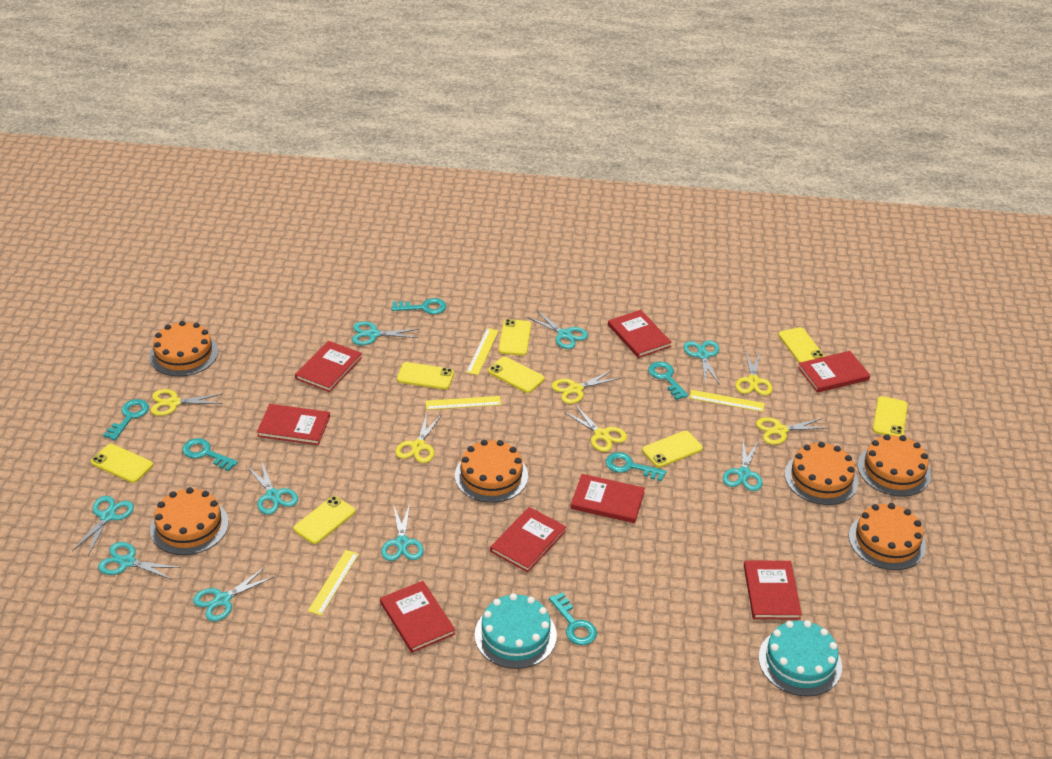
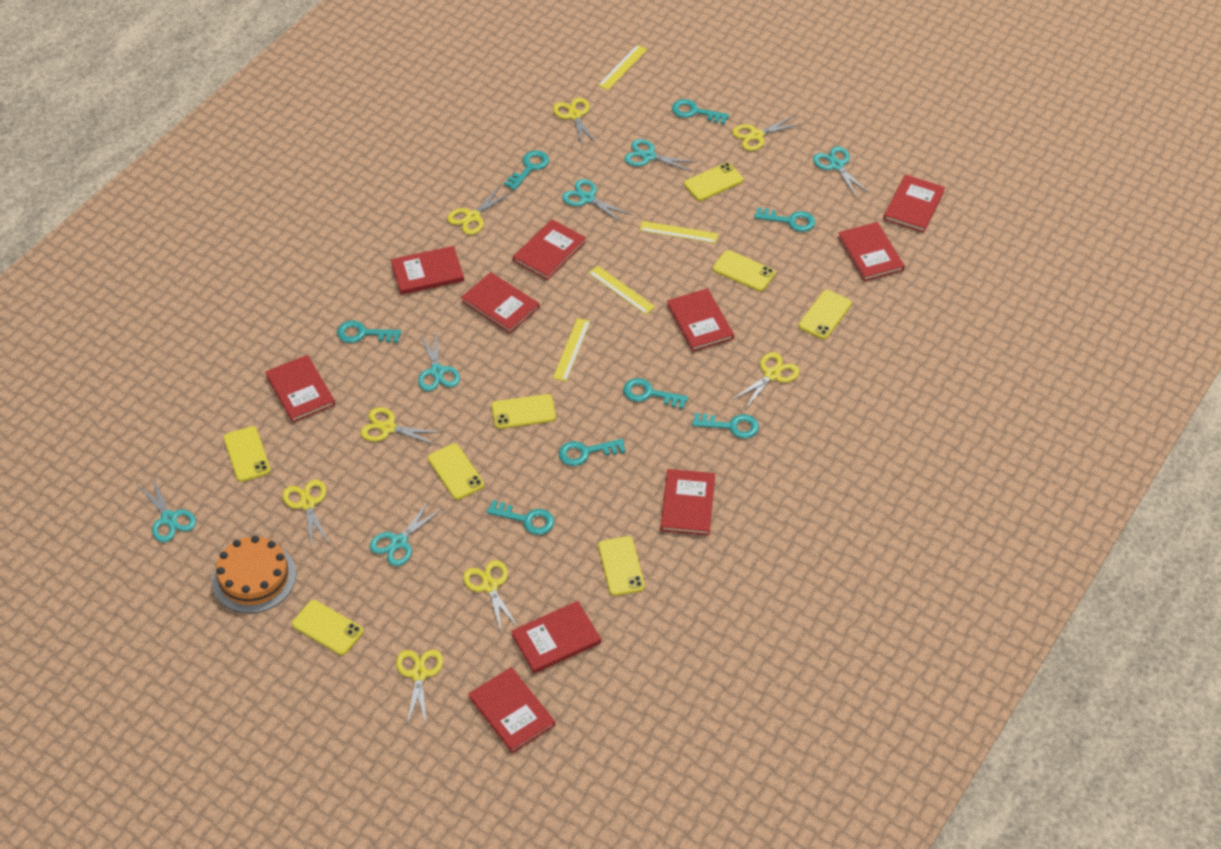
orange cake: [149,321,218,376] [150,487,228,555] [455,440,528,503] [785,442,858,505] [849,503,926,570] [858,434,931,496] = 6 -> [212,536,296,613] = 1
red book: [257,404,330,445] [295,341,362,392] [380,581,455,653] [490,507,566,572] [571,474,645,523] [608,310,672,358] [744,560,802,620] [798,351,870,393] = 8 -> [265,355,335,423] [391,246,464,295] [461,272,540,333] [469,667,555,753] [511,601,601,674] [513,219,586,280] [660,469,715,536] [667,288,734,352] [838,222,905,281] [883,175,945,233] = 10
turquoise cake: [475,593,557,669] [758,620,842,696] = 2 -> none = 0
turquoise key: [103,399,149,440] [182,438,238,471] [392,298,446,314] [549,592,597,645] [606,452,667,481] [648,362,688,400] = 6 -> [337,320,401,343] [487,500,554,535] [504,150,549,190] [559,439,626,466] [623,378,688,409] [672,99,729,124] [692,413,759,439] [754,207,815,232] = 8
turquoise scissors: [72,496,134,555] [98,542,181,580] [193,567,275,621] [247,460,298,514] [352,321,419,345] [381,504,424,561] [527,311,588,349] [683,340,720,385] [723,440,763,491] = 9 -> [138,477,196,542] [370,501,442,566] [418,331,460,391] [562,179,632,223] [624,139,695,172] [813,147,869,197] = 6
yellow scissors: [151,389,223,416] [395,413,442,463] [552,370,620,404] [563,405,627,452] [735,350,773,395] [756,417,827,445] = 6 -> [282,480,330,549] [360,407,442,446] [396,650,443,726] [447,186,511,235] [463,560,518,632] [553,98,597,147] [732,116,802,151] [732,352,799,408] = 8

